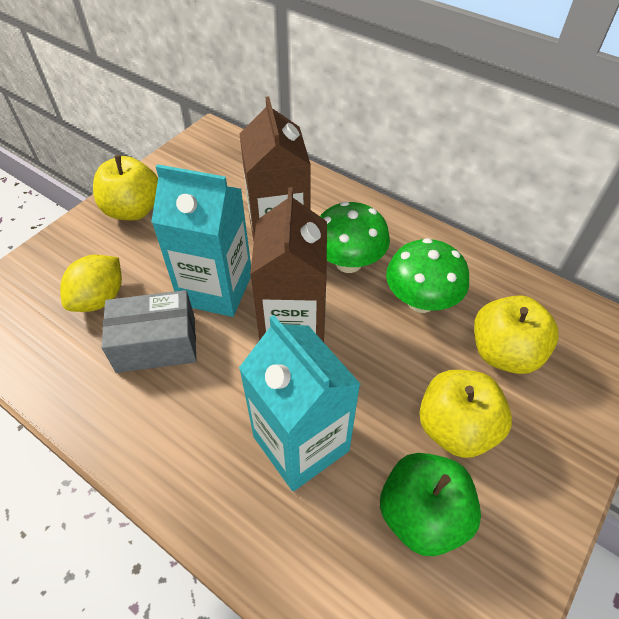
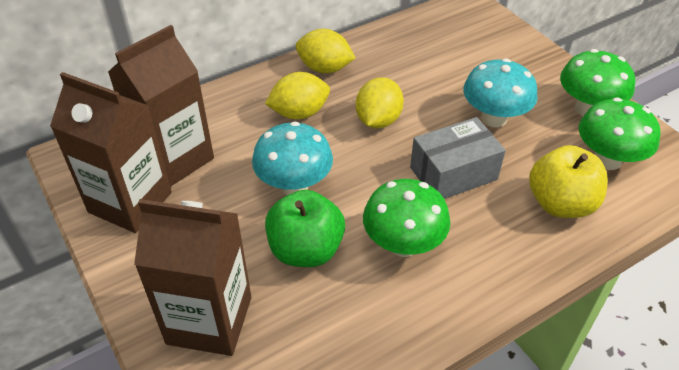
brown carton: [239,96,311,241] [250,188,327,342] = 2 -> [50,72,172,233] [108,25,214,187] [134,199,251,356] = 3
green mushroom: [320,201,390,273] [386,238,469,313] = 2 -> [363,179,451,257] [560,49,635,116] [579,97,661,170] = 3
turquoise carton: [151,164,251,317] [239,315,360,491] = 2 -> none = 0
turquoise mushroom: none = 0 -> [252,121,333,195] [463,58,538,127] = 2
yellow apple: [93,155,158,220] [419,370,512,458] [474,295,559,374] = 3 -> [529,145,608,218] = 1
yellow lemon: [60,255,122,312] = 1 -> [265,72,330,119] [296,29,355,73] [356,77,404,129] = 3

